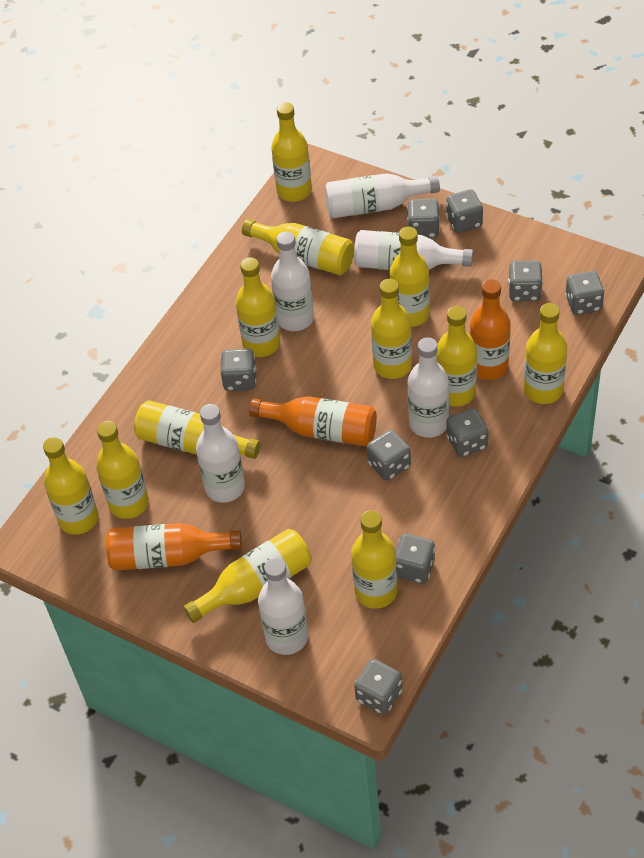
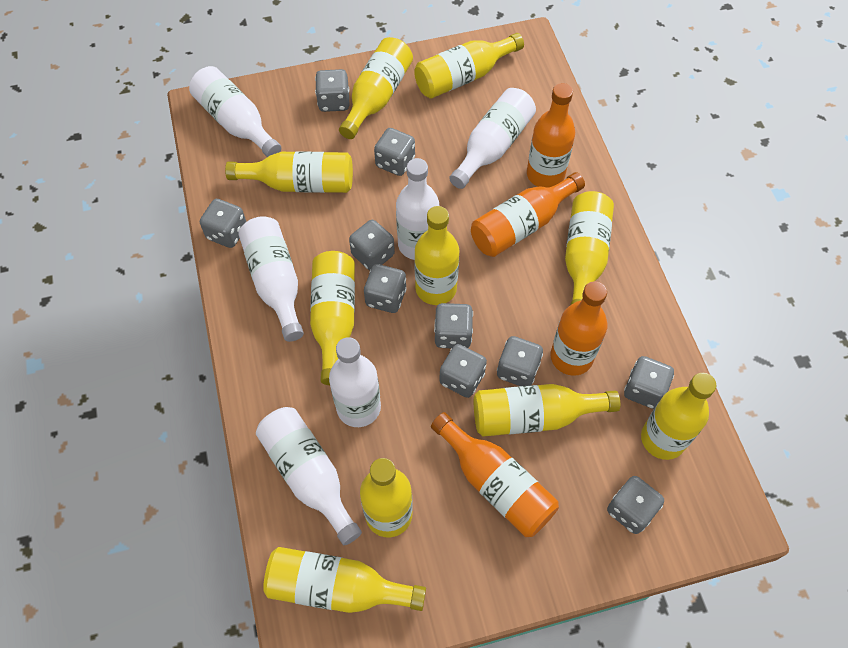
grey dice: [220,348,256,391] [354,659,403,714] [367,430,411,481] [396,534,435,583] [407,199,440,238] [446,189,483,233] [447,408,488,457] [508,261,543,301] [565,271,605,315] = 9 -> [200,199,246,248] [315,69,350,112] [349,220,395,270] [364,264,407,313] [374,128,415,176] [434,303,473,348] [439,344,487,398] [497,336,543,386] [607,476,664,534] [624,356,674,409] = 10
orange bottle: [106,523,242,571] [249,396,377,446] [470,279,511,380] = 3 -> [431,412,559,537] [471,172,585,257] [527,83,575,187] [550,281,608,376] = 4
yellow bottle: [43,437,99,535] [96,421,149,519] [134,400,260,459] [183,529,312,623] [236,257,280,357] [242,219,354,275] [271,102,312,202] [351,510,398,609] [371,279,412,379] [390,227,430,327] [436,306,477,407] [524,303,568,404] = 12 -> [225,151,353,193] [263,547,426,613] [310,251,355,385] [339,37,413,139] [360,458,413,537] [414,33,524,99] [414,206,460,305] [474,384,621,437] [565,191,614,305] [641,373,716,460] = 10

